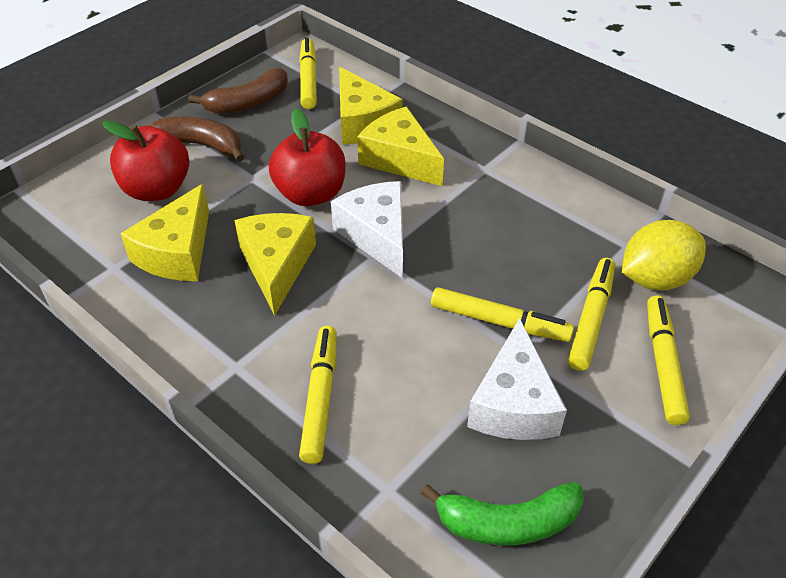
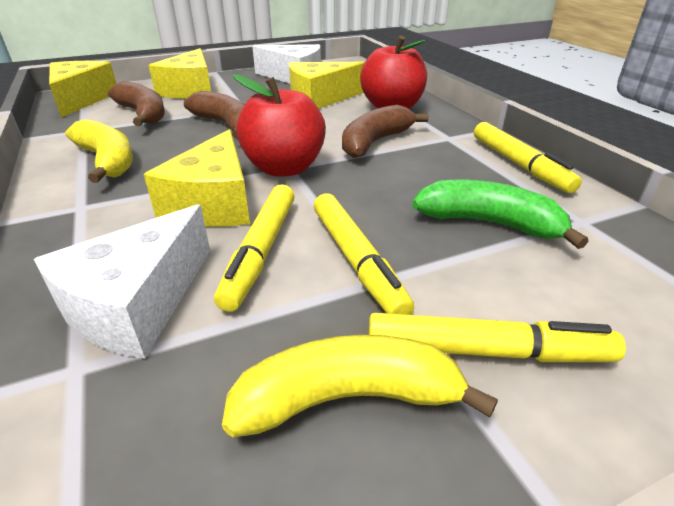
brown banana: [150,117,244,162] [188,68,288,114] = 2 -> [108,81,165,126] [184,91,245,138] [342,105,429,158] = 3
yellow banana: none = 0 -> [65,119,133,183] [222,335,498,437] = 2
yellow lemon: [622,220,706,290] = 1 -> none = 0
yellow marker: [299,38,317,109] [299,326,337,464] [431,287,574,342] [568,258,615,371] [647,295,690,425] = 5 -> [214,184,295,312] [314,193,414,315] [369,313,626,362] [474,122,582,193] = 4

